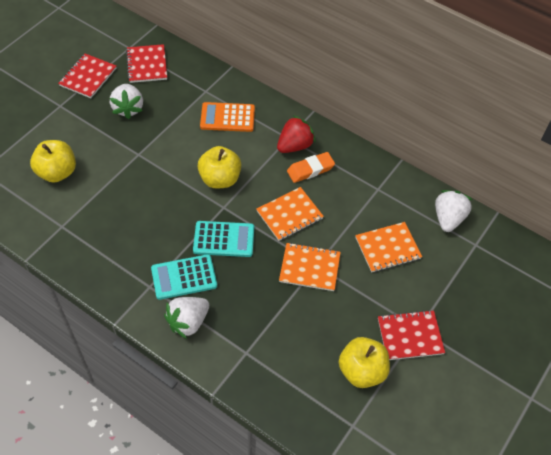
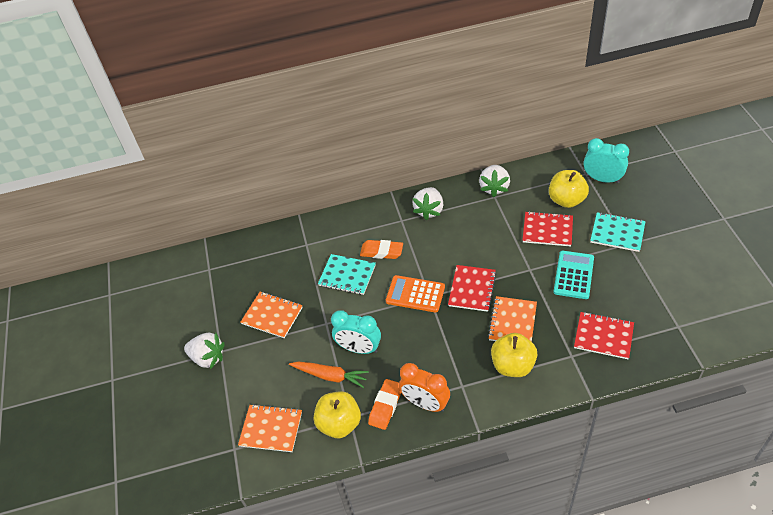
orange carrot: none = 0 -> [289,362,369,388] = 1
orange clock: none = 0 -> [399,363,450,412] = 1
orange eraser: [287,152,335,183] = 1 -> [360,240,403,259] [368,379,401,430] = 2
red strawberry: [277,115,316,153] = 1 -> none = 0
turquoise calculator: [151,254,217,300] [193,221,254,257] = 2 -> [553,251,594,299] = 1
turquoise clock: none = 0 -> [331,310,381,354] [584,138,629,184] = 2
turquoise notebook: none = 0 -> [318,254,376,295] [590,212,646,252] = 2

